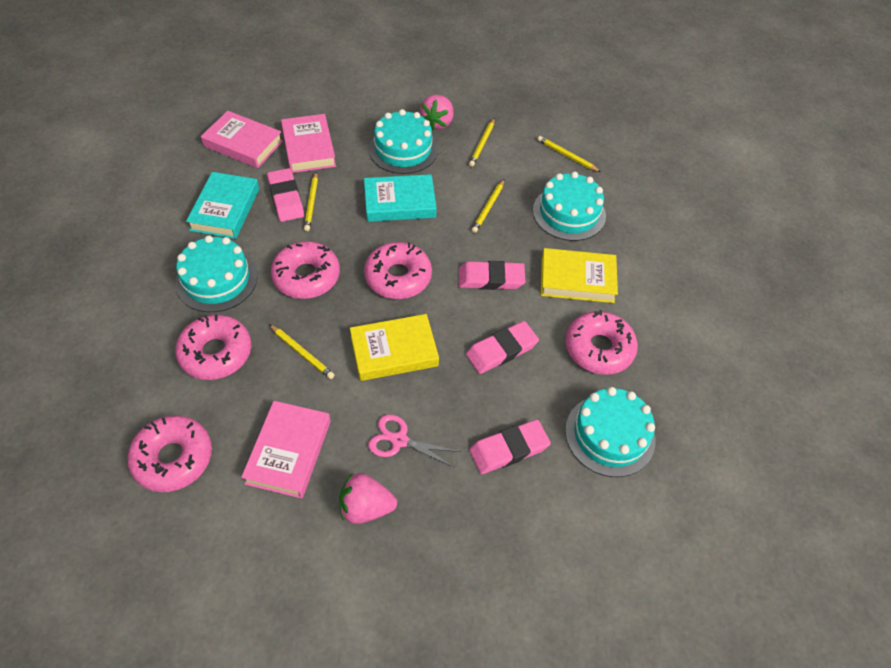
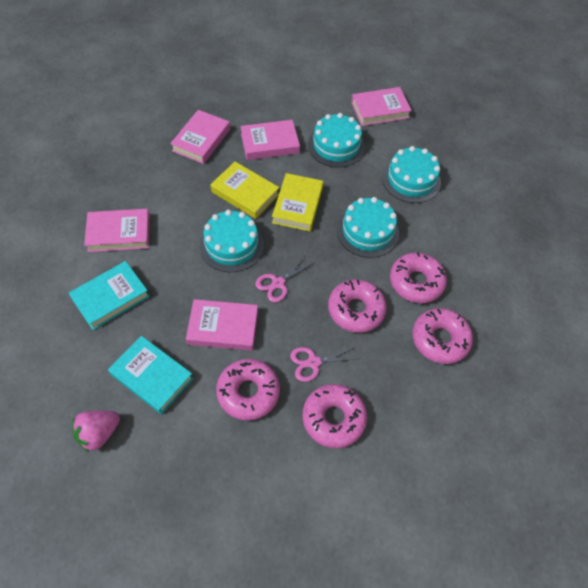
pink book: [201,111,283,168] [241,401,331,498] [281,114,336,173] = 3 -> [84,209,150,252] [170,110,230,164] [186,299,258,351] [240,120,300,160] [351,87,412,126] = 5
pink eraser: [267,168,304,222] [459,261,525,290] [466,321,539,374] [469,420,551,474] = 4 -> none = 0
pink scissors: [368,414,461,468] = 1 -> [255,254,315,302] [290,346,362,382] = 2
pink strawberry: [339,473,397,524] [420,95,454,130] = 2 -> [72,411,120,452] = 1
yellow pencil: [269,324,334,379] [304,172,318,231] [469,118,495,167] [472,180,504,233] [538,136,601,172] = 5 -> none = 0

